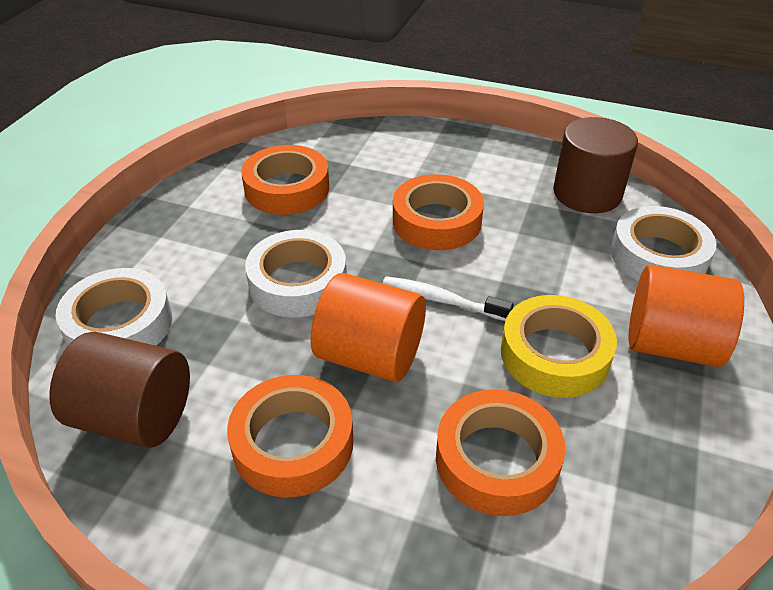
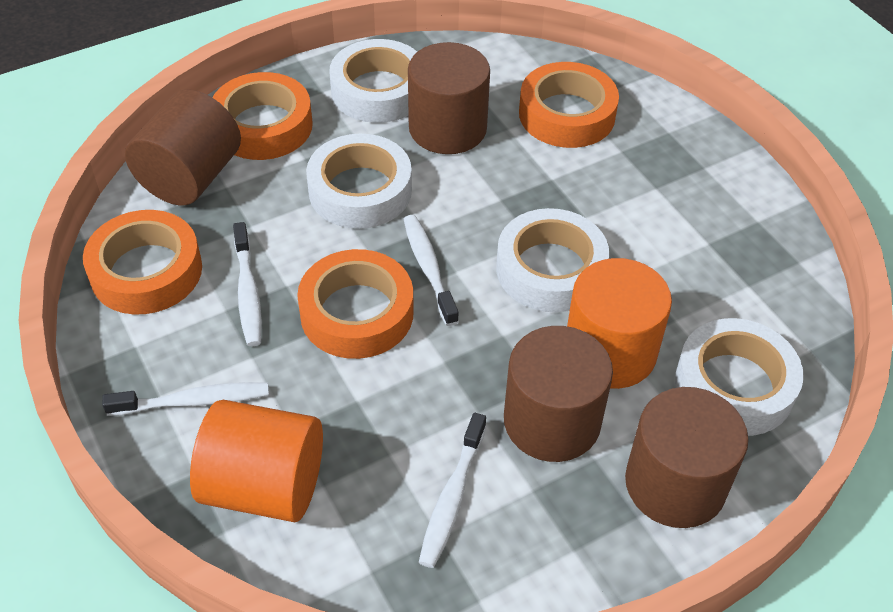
brown cylinder: [49,331,190,448] [553,117,638,213] = 2 -> [125,89,241,206] [408,42,490,154] [504,326,613,462] [625,387,749,528] = 4
white tape: [56,268,172,346] [245,230,347,317] [611,206,717,281] = 3 -> [306,134,412,229] [329,39,417,123] [496,208,609,312] [675,318,804,436] = 4
white toothbrush: [382,276,514,321] = 1 -> [102,382,269,416] [233,222,262,346] [404,215,459,326] [419,413,486,568] = 4
yellow tape: [501,295,617,398] = 1 -> none = 0

